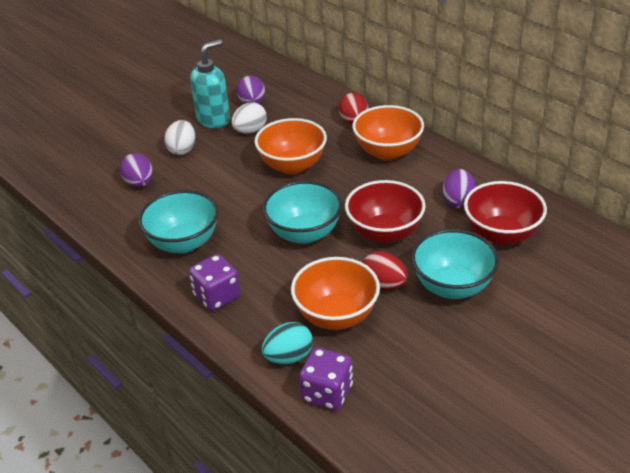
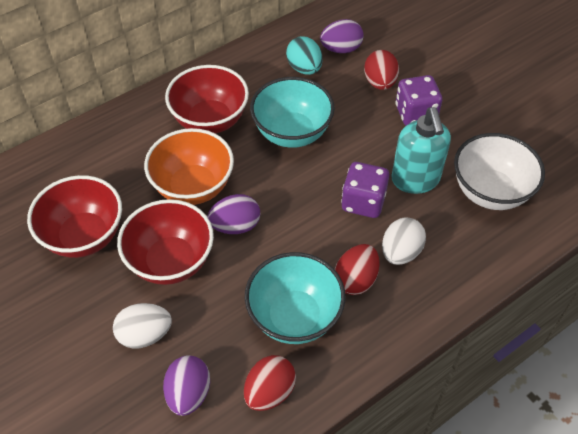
orange bowl: [254,118,327,174] [291,257,380,330] [352,105,424,161] = 3 -> [144,128,234,205] = 1
red bowl: [345,180,426,244] [464,181,547,245] = 2 -> [27,175,122,258] [117,199,214,285] [165,65,249,133] = 3
red egg: [339,93,368,124] [362,251,408,290] = 2 -> [244,355,296,411] [335,244,380,295] [364,50,399,90] = 3
turquoise bowl: [138,190,218,253] [263,181,342,244] [411,229,499,299] = 3 -> [245,252,346,344] [250,77,335,148] = 2
white bowl: none = 0 -> [454,133,545,210] = 1

